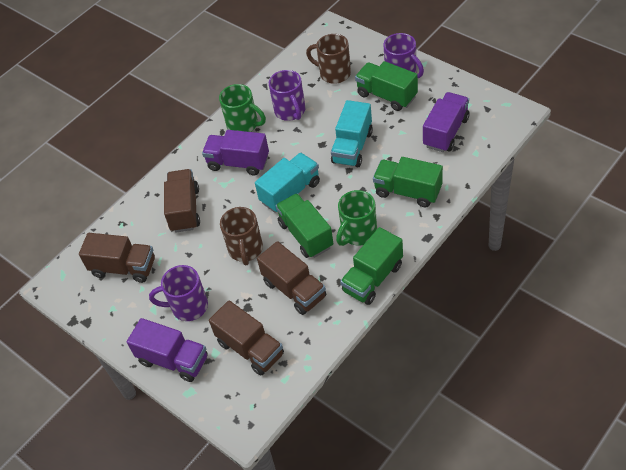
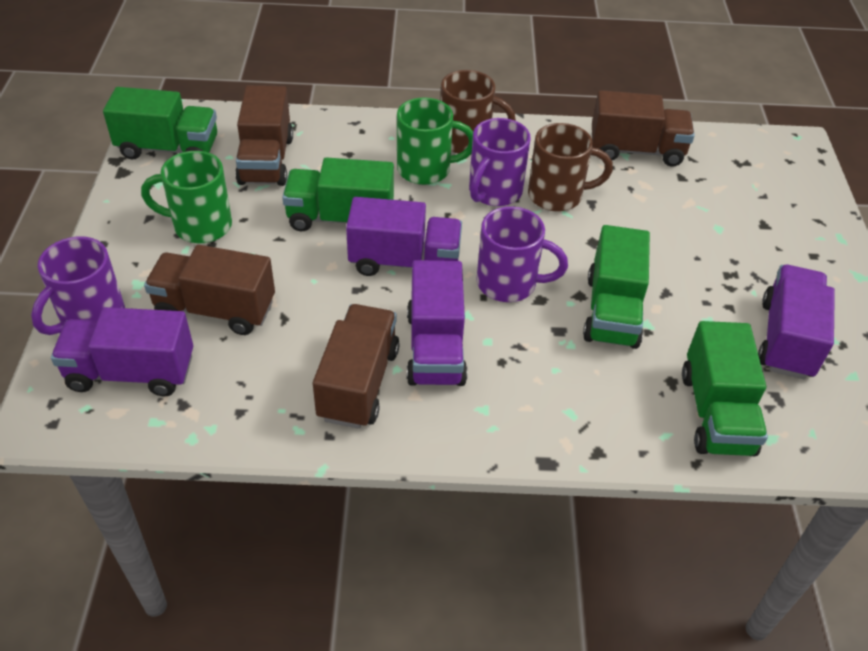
purple truck: [127,318,207,382] [202,130,269,175] [423,92,470,152] = 3 -> [51,307,193,396] [346,197,462,276] [407,260,468,386] [758,265,835,379] = 4
turquoise truck: [255,153,320,213] [331,100,373,167] = 2 -> none = 0

